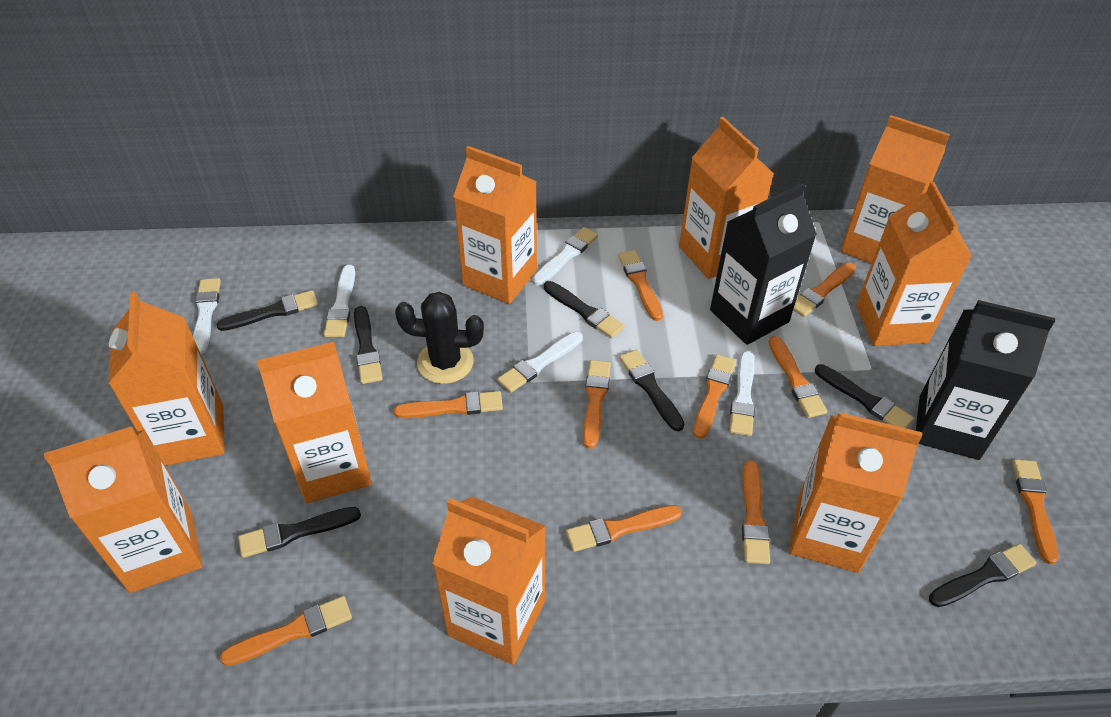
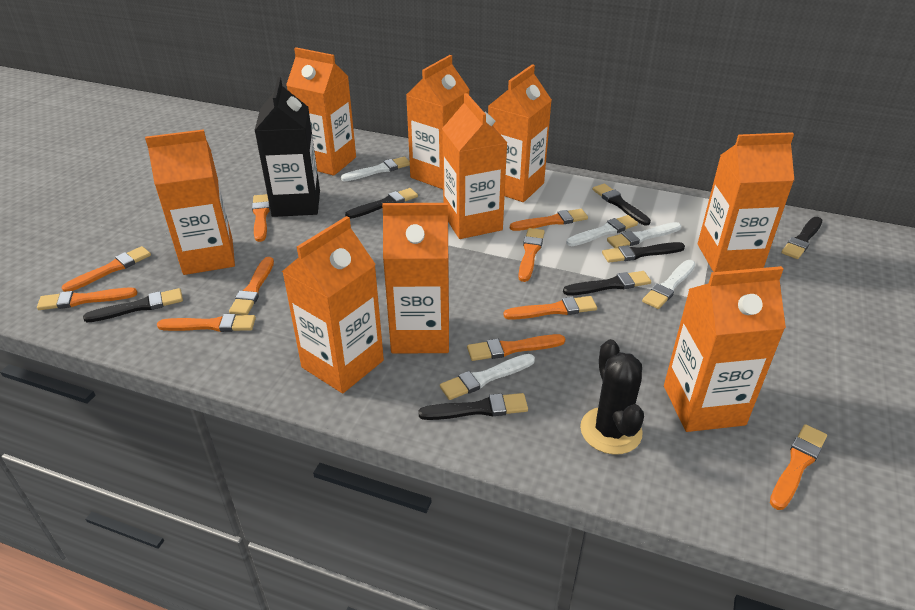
black carton: [710,183,817,345] [916,300,1055,460] = 2 -> [254,77,320,217] = 1

